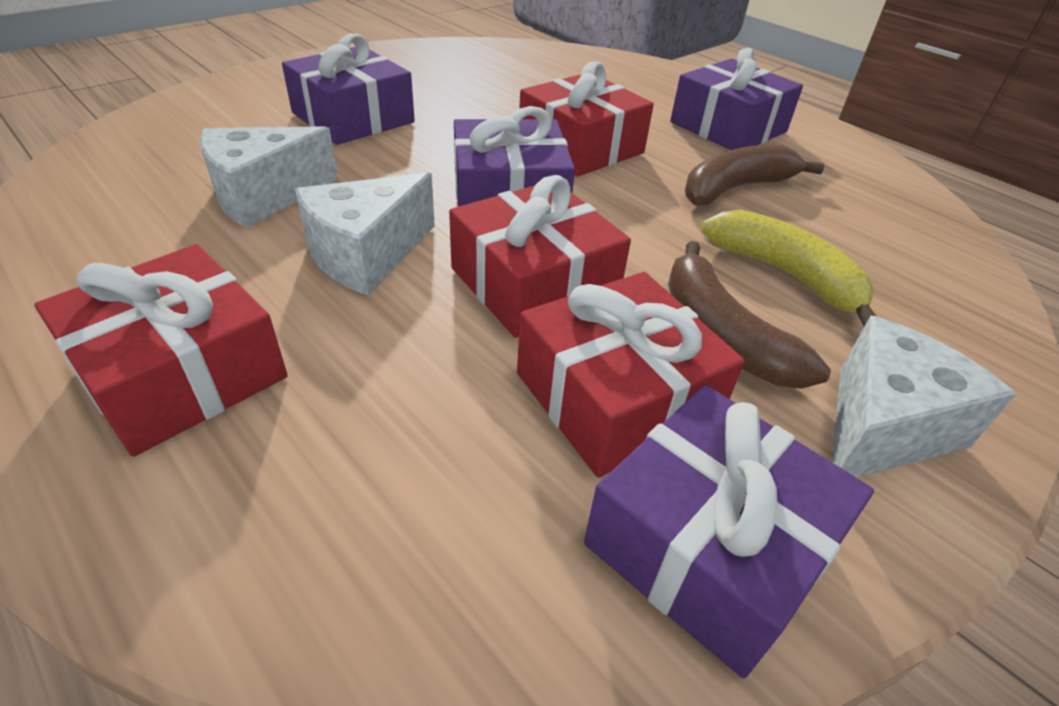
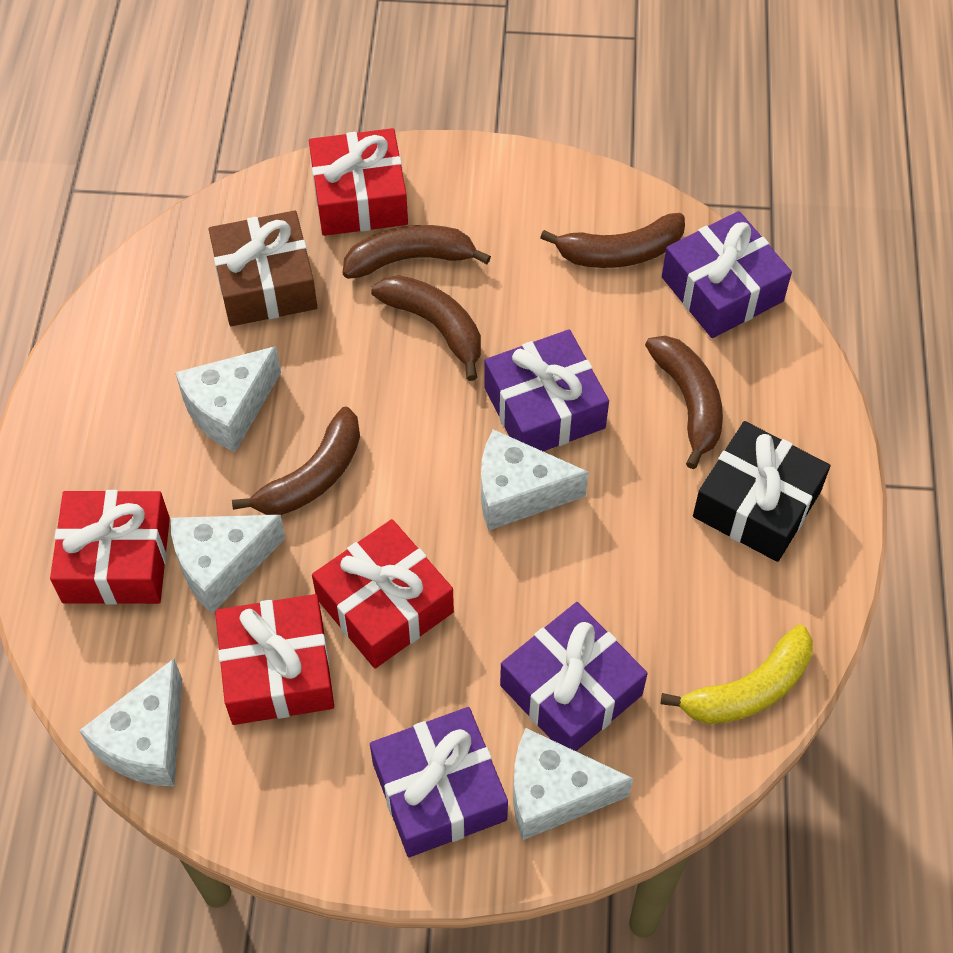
black gift: none = 0 -> [693,421,830,562] = 1
brown banana: [668,241,831,389] [685,145,824,206] = 2 -> [232,407,360,515] [343,225,491,279] [371,275,481,381] [540,213,685,268] [645,336,723,469] = 5
brown gift: none = 0 -> [208,211,317,326] = 1
white cheese: [200,126,338,228] [295,173,435,296] [832,316,1016,478] = 3 -> [79,659,182,787] [171,515,286,614] [175,346,281,452] [481,429,589,531] [513,728,633,841] = 5

